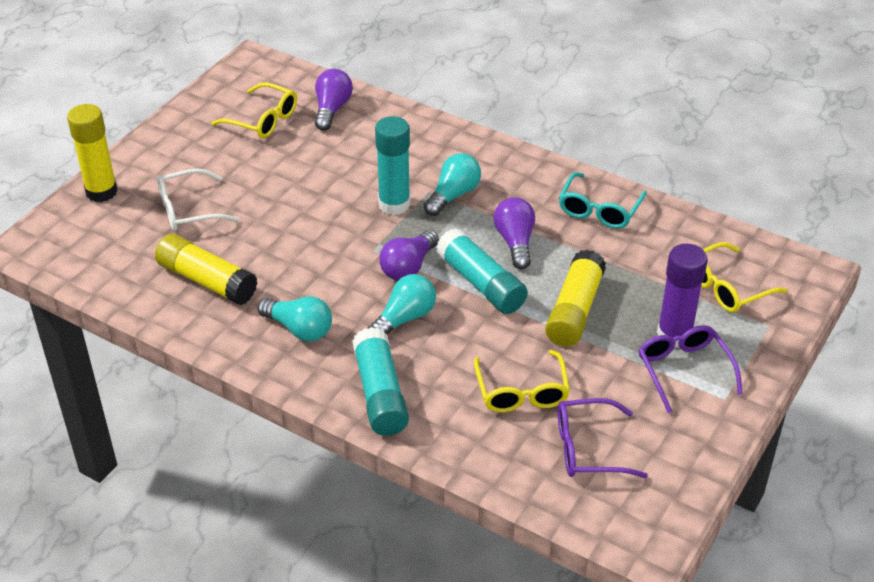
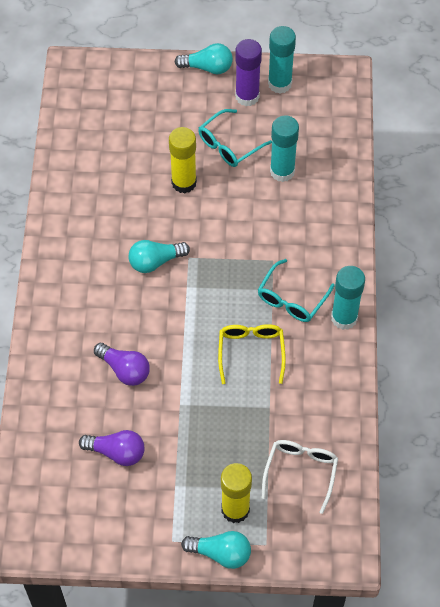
purple glasses: [558,398,648,478] [639,325,743,413] = 2 -> none = 0
purple light bulb: [315,69,353,130] [379,230,439,280] [493,197,535,269] = 3 -> [79,430,145,466] [94,343,150,386] = 2
turquoise glasses: [559,172,647,229] = 1 -> [198,109,272,167] [258,259,335,322] = 2
yellow glasses: [211,82,297,138] [474,350,570,412] [701,242,787,312] = 3 -> [218,324,286,384] = 1
yellow glue stick: [67,104,118,202] [155,234,257,305] [545,250,606,347] = 3 -> [169,127,197,193] [221,463,252,523] = 2

